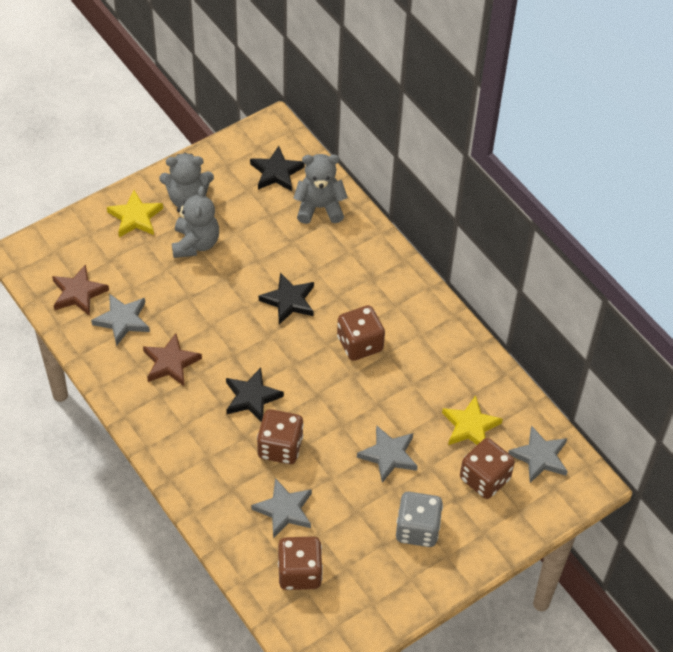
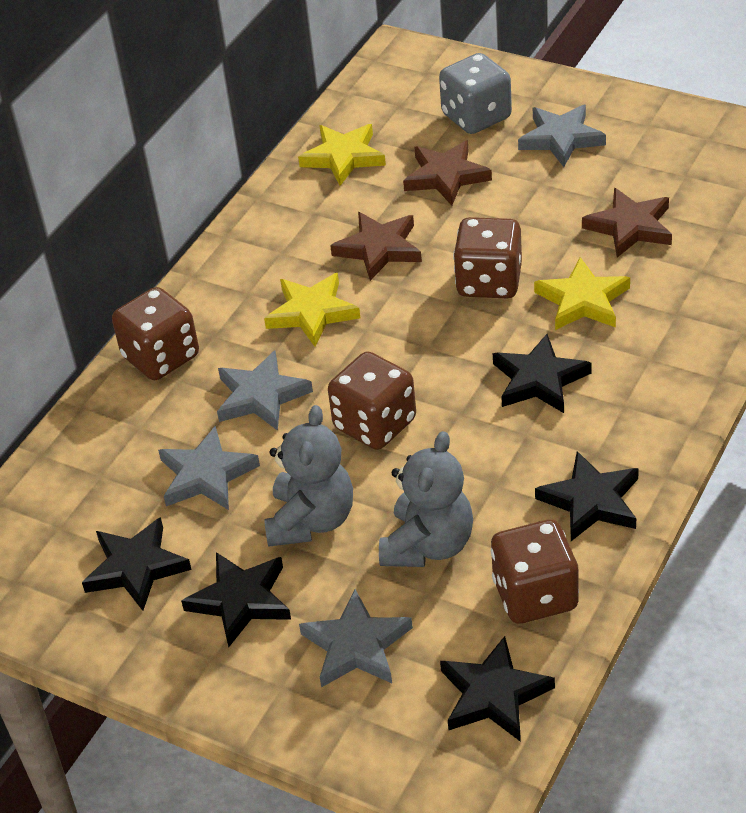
black star: [226,368,284,422] [250,146,305,191] [259,273,314,324] = 3 -> [82,517,192,611] [181,552,291,647] [440,636,555,742] [493,334,592,413] [535,451,639,541] = 5
brown star: [52,264,109,316] [143,333,202,387] = 2 -> [330,212,422,281] [403,140,492,206] [582,188,672,258] = 3
grey teddy bear: [160,153,214,208] [172,186,219,258] [293,154,348,224] = 3 -> [264,405,353,547] [379,431,473,567] = 2
yellow star: [107,190,163,237] [442,395,503,445] = 2 -> [264,273,360,347] [298,124,386,186] [534,257,630,330] = 3

